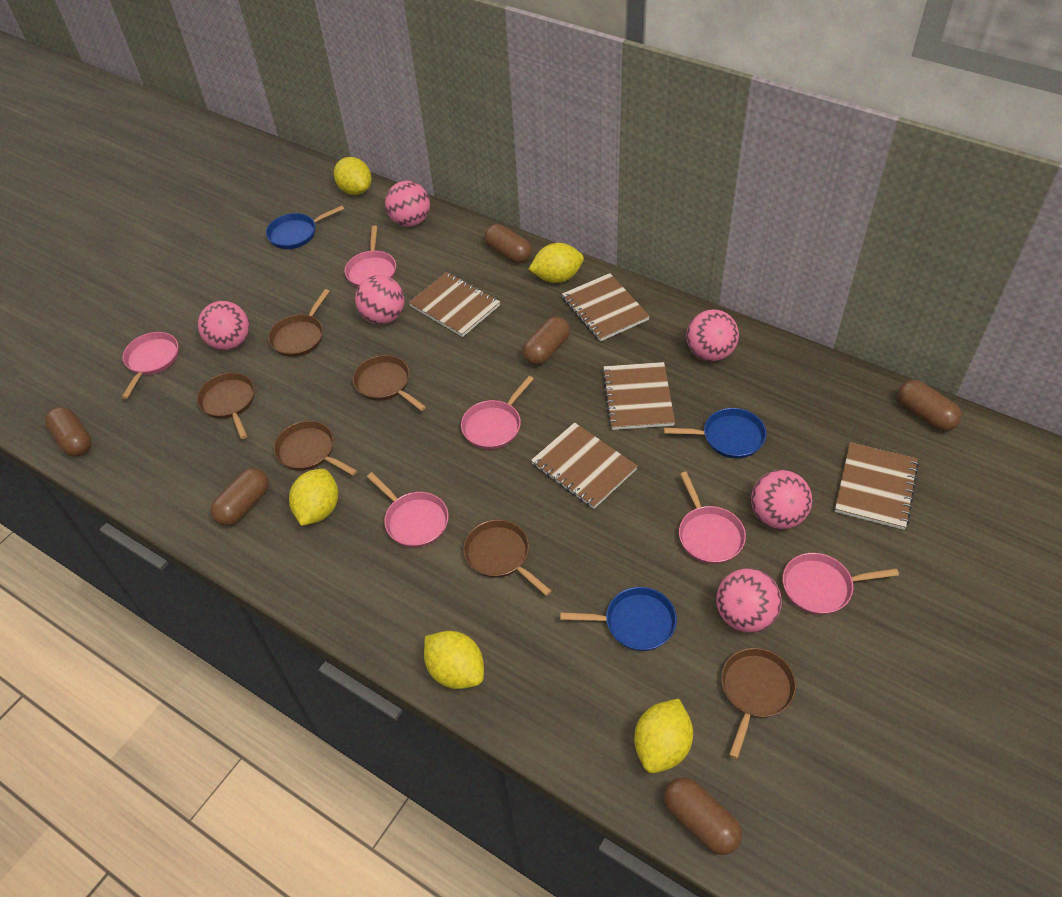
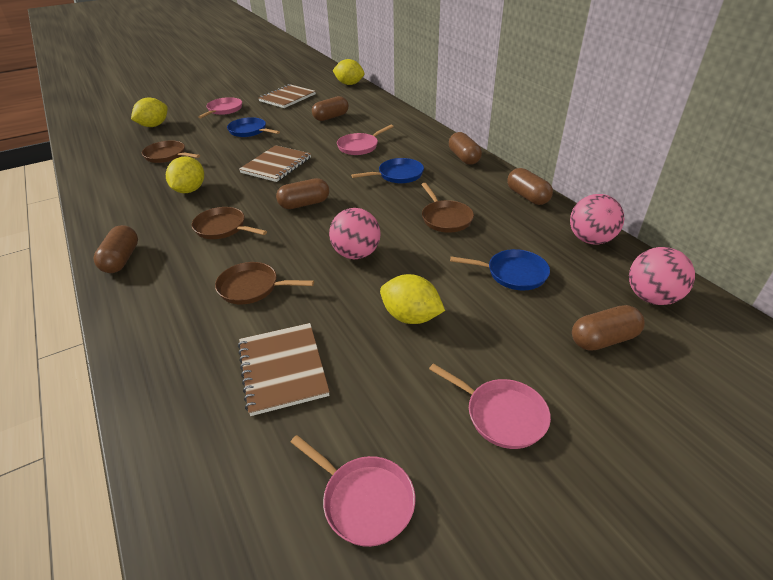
brown notebook: [409,272,500,337] [531,422,637,509] [562,273,650,341] [602,362,675,430] [835,442,919,530] = 5 -> [238,323,330,416] [239,145,311,182] [258,84,316,108] = 3
brown pan: [197,372,255,439] [268,289,330,357] [274,421,357,475] [353,355,426,411] [463,520,552,596] [721,648,796,759] = 6 -> [142,140,200,163] [192,207,267,239] [215,262,314,304] [421,183,474,233] = 4
pink ball: [198,301,249,351] [355,275,405,325] [385,181,430,227] [686,309,739,361] [716,568,782,633] [751,470,812,529] = 6 -> [329,208,381,259] [570,194,624,244] [629,247,695,305] = 3
pink pan: [122,332,178,399] [345,226,396,287] [367,472,449,548] [461,376,534,449] [679,472,746,564] [782,553,899,615] = 6 -> [198,97,242,118] [291,435,415,547] [337,125,394,155] [429,363,551,449] = 4
yellow lemon: [289,469,338,526] [334,157,371,195] [424,631,484,689] [529,243,584,283] [634,699,693,773] = 5 -> [131,98,168,127] [166,156,204,193] [333,59,364,85] [380,274,445,324] = 4

